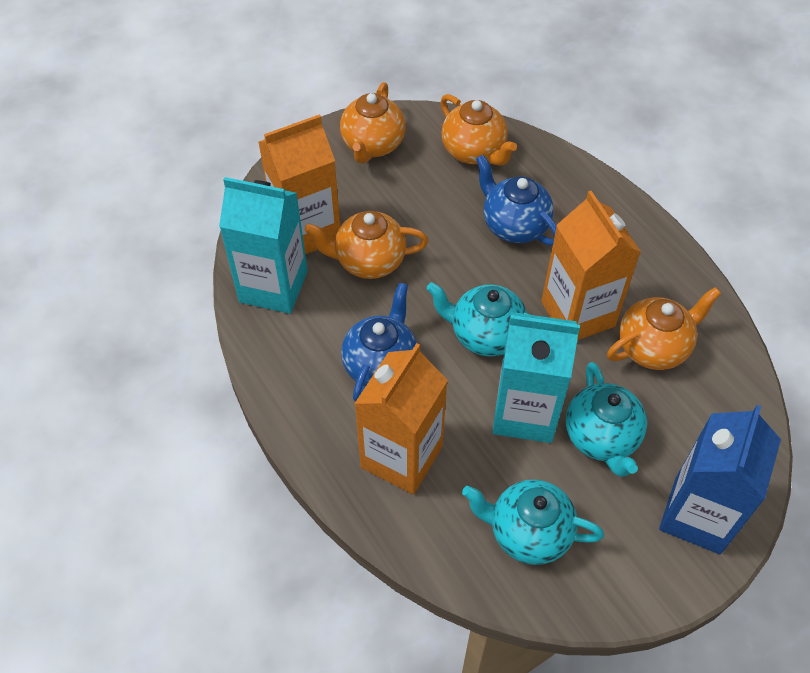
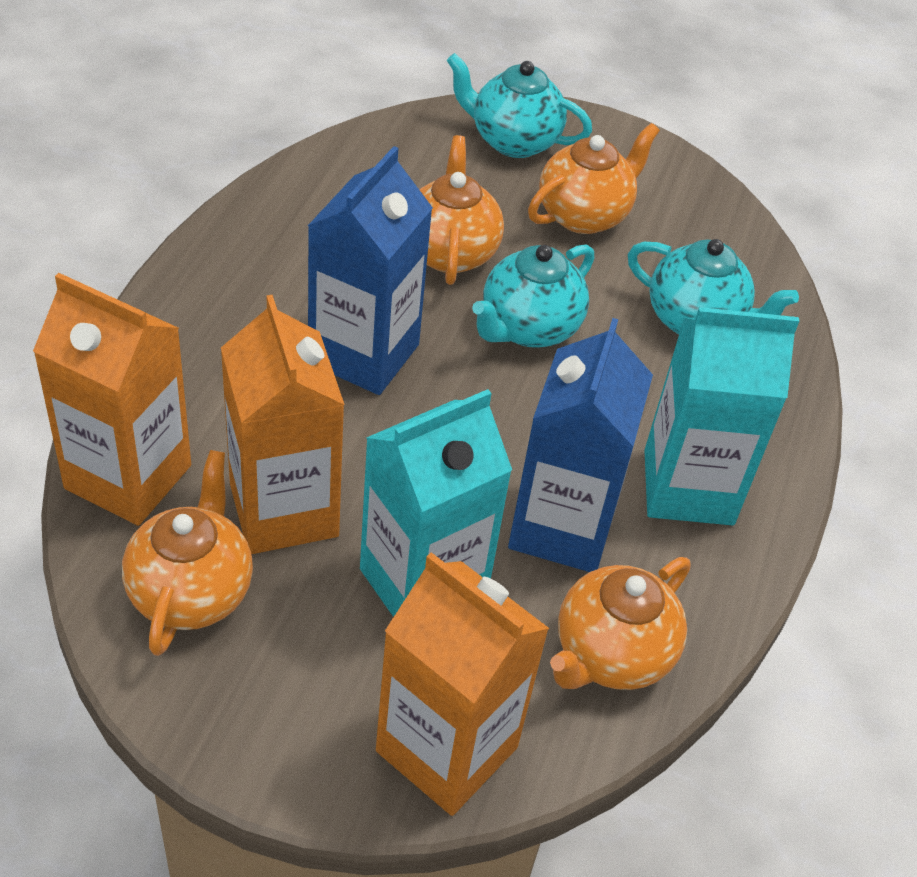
blue carton: [659,405,781,554] = 1 -> [308,146,433,395] [508,318,653,572] = 2
blue teapot: [341,283,417,402] [476,154,557,246] = 2 -> none = 0

